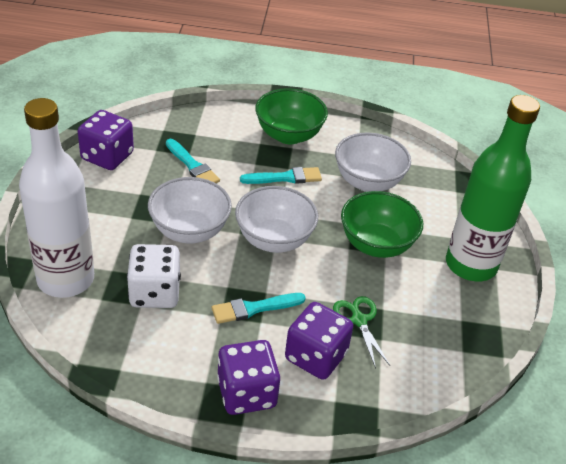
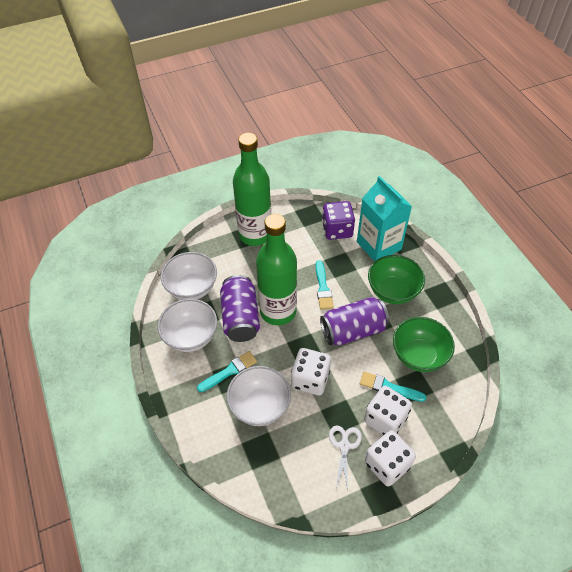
green bottle: [446,95,540,281] = 1 -> [233,133,271,246] [256,214,297,325] = 2
green scissors: [333,296,390,369] = 1 -> none = 0
purple can: none = 0 -> [220,275,260,342] [320,297,389,346] = 2
purple dice: [78,110,134,170] [217,340,280,415] [285,302,353,380] = 3 -> [322,201,355,240] = 1
turquoise carton: none = 0 -> [357,176,412,262] = 1
white bottle: [19,98,94,298] = 1 -> none = 0
white dice: [127,244,181,308] = 1 -> [291,348,331,395] [364,386,412,435] [365,430,416,486] = 3
white scissors: none = 0 -> [329,426,362,491] = 1

